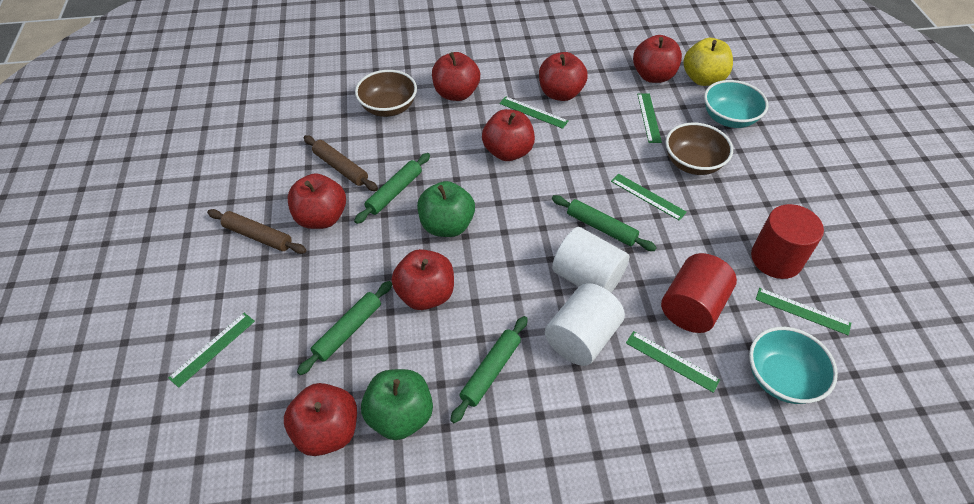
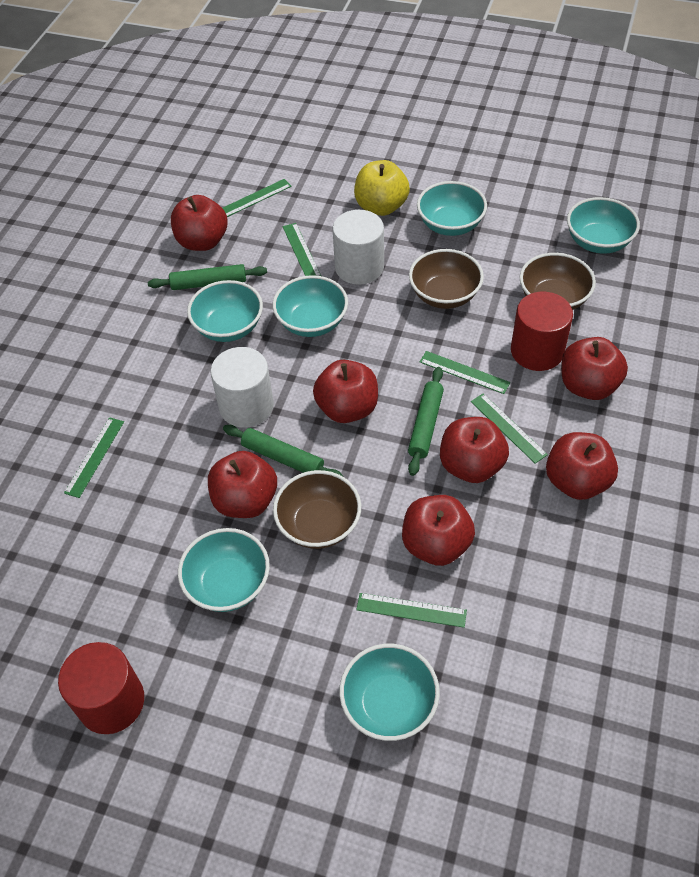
brown bowl: [355,70,417,117] [665,123,733,175] = 2 -> [273,470,361,549] [409,249,484,309] [520,253,596,310] = 3
brown rolling pin: [207,209,306,254] [304,135,378,191] = 2 -> none = 0
green apple: [361,369,433,440] [417,181,475,237] = 2 -> none = 0
green rolling pin: [297,281,392,375] [354,153,430,224] [450,316,528,423] [552,195,657,251] = 4 -> [148,264,267,290] [223,425,344,477] [408,367,444,476] = 3
turquoise bowl: [704,80,768,128] [749,327,838,404] = 2 -> [178,528,270,612] [187,280,263,342] [273,275,348,337] [339,644,440,741] [417,181,487,236] [567,197,640,254] = 6

